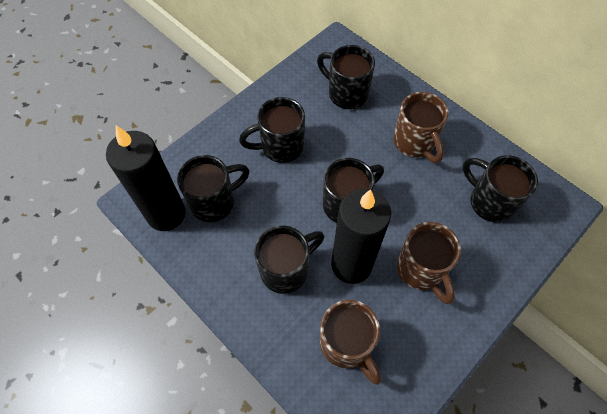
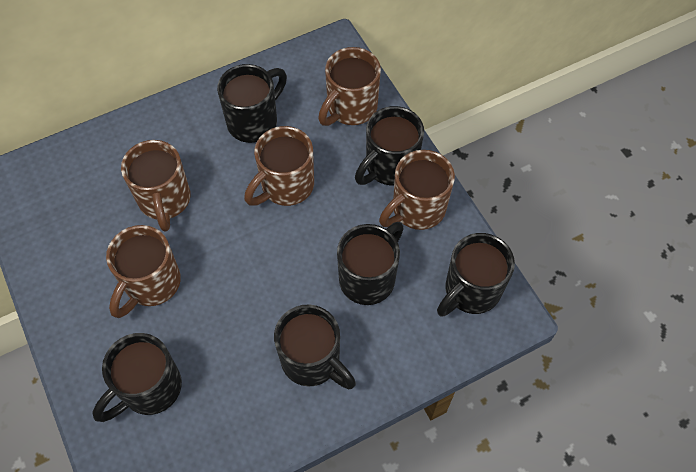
black candle: [106,126,186,231] [331,189,391,284] = 2 -> none = 0
brown mug: [320,300,381,385] [393,92,448,163] [397,222,461,304] = 3 -> [106,225,181,318] [121,140,191,232] [244,126,314,206] [318,47,381,126] [379,150,455,230] = 5

